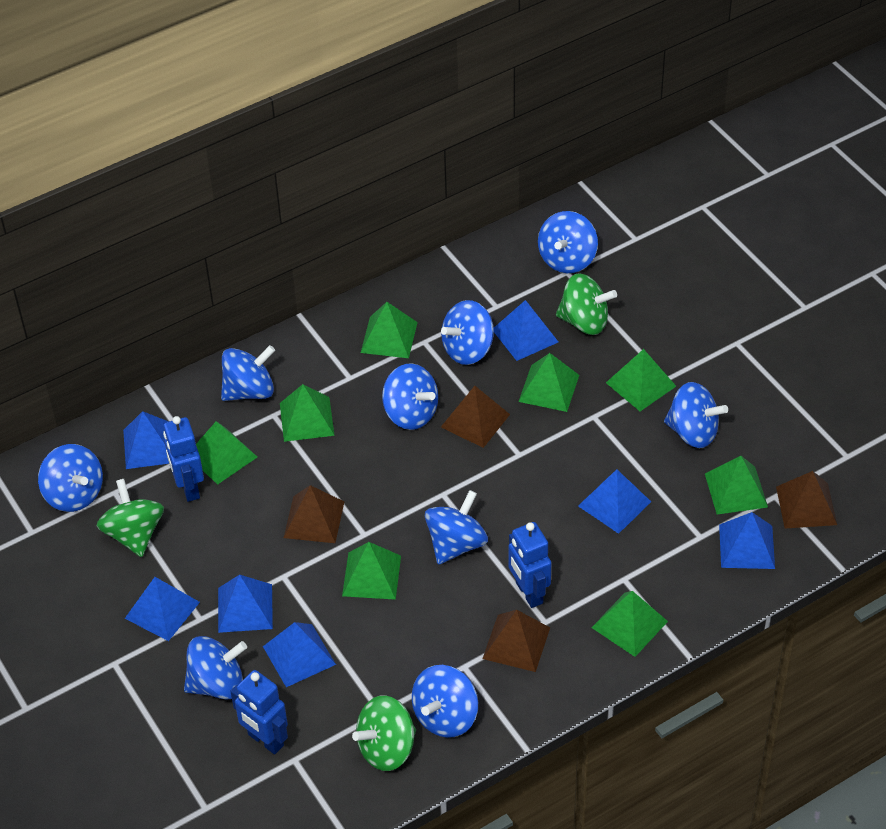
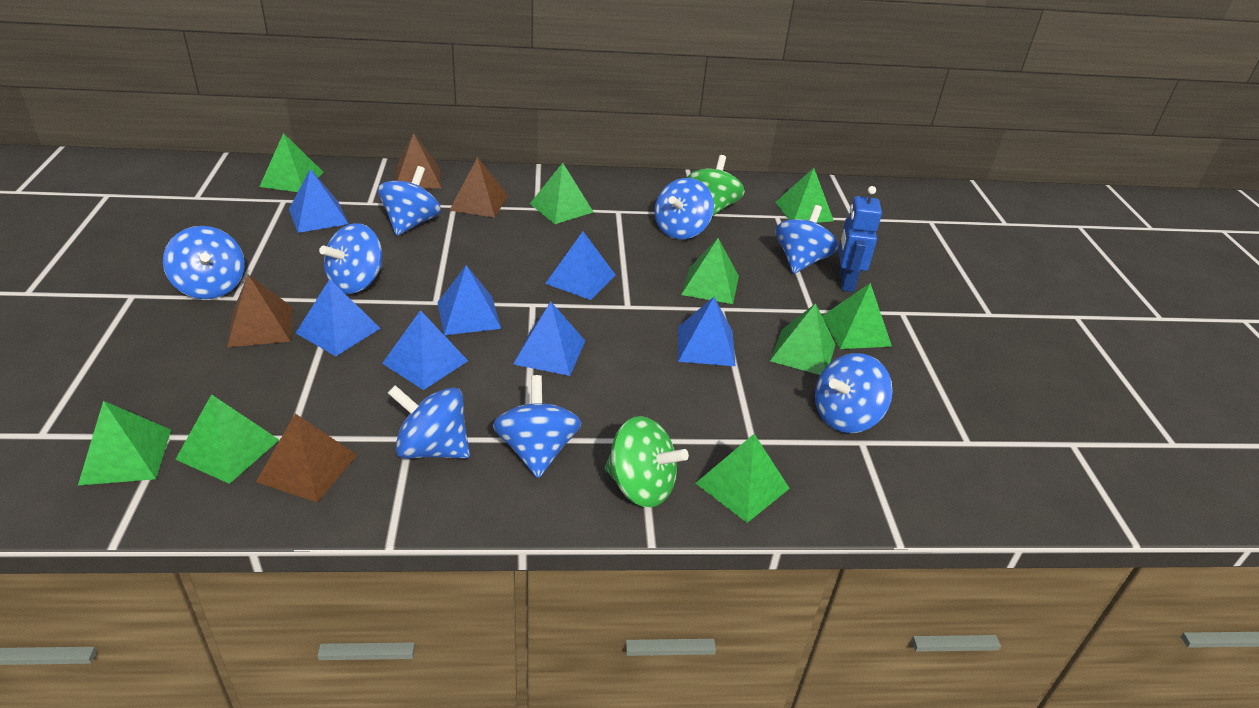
blue robot: [163,416,204,502] [230,670,288,754] [509,522,551,608] = 3 -> [838,186,882,292] = 1
blue spinning top: [38,444,103,512] [184,636,247,700] [221,345,275,401] [382,363,438,430] [412,665,478,738] [425,490,488,565] [441,300,494,365] [538,211,598,273] [664,382,728,448] = 9 -> [163,226,245,299] [319,223,383,294] [378,166,441,236] [388,385,470,459] [493,375,581,478] [655,178,714,239] [776,205,838,274] [815,353,893,433] = 8
green pyramid: [196,421,257,485] [280,384,335,442] [342,542,401,600] [361,302,418,358] [518,353,579,412] [591,591,668,657] [606,349,676,411] [705,456,768,515] = 8 -> [78,401,171,485] [175,394,279,484] [259,133,323,192] [530,163,593,224] [681,238,739,304] [695,434,790,523] [770,303,836,375] [776,168,834,223] [822,283,892,349] = 9
green spinning top: [97,479,164,557] [352,695,416,771] [556,273,617,335] = 3 -> [605,416,689,508] [687,155,745,217] = 2

